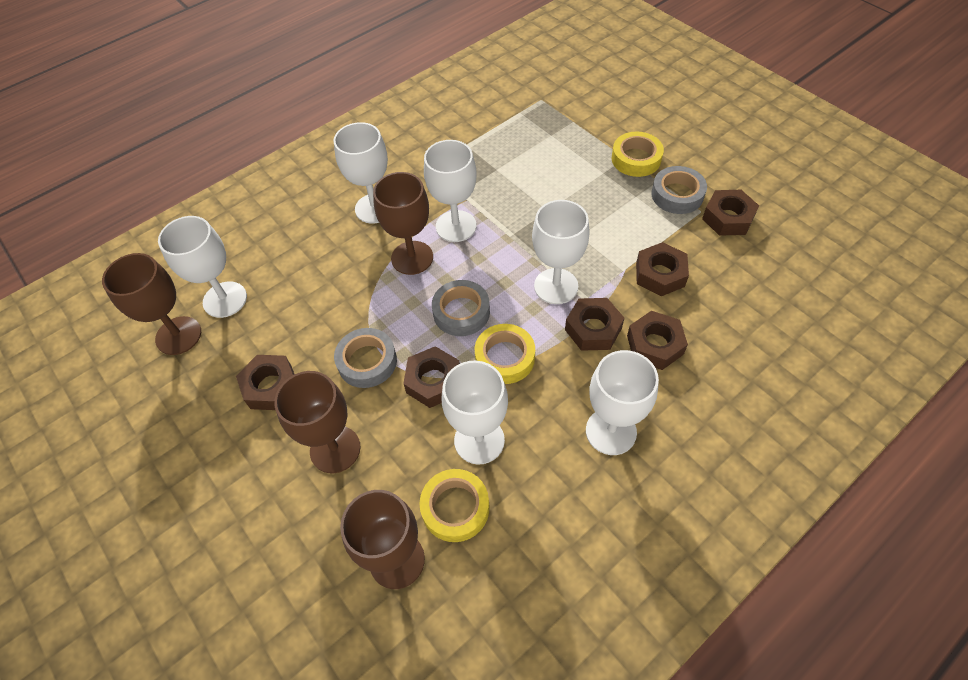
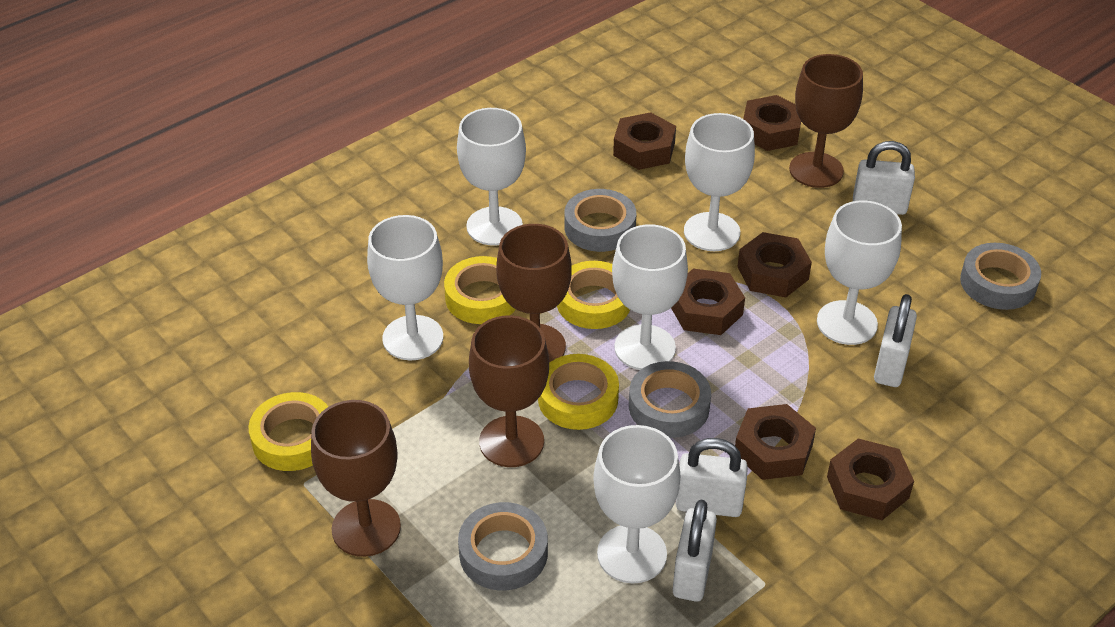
grey tape: [334,328,397,388] [432,280,490,336] [651,166,707,214] = 3 -> [458,502,548,590] [564,189,636,252] [629,361,711,438] [960,243,1041,310] = 4
white padlock: none = 0 -> [673,500,717,602] [676,438,748,517] [853,141,915,215] [874,294,917,387] = 4
yellow tape: [419,469,490,542] [475,324,535,384] [612,131,664,177] = 3 -> [248,392,328,471] [444,256,516,324] [538,354,619,430] [557,261,630,329] = 4

